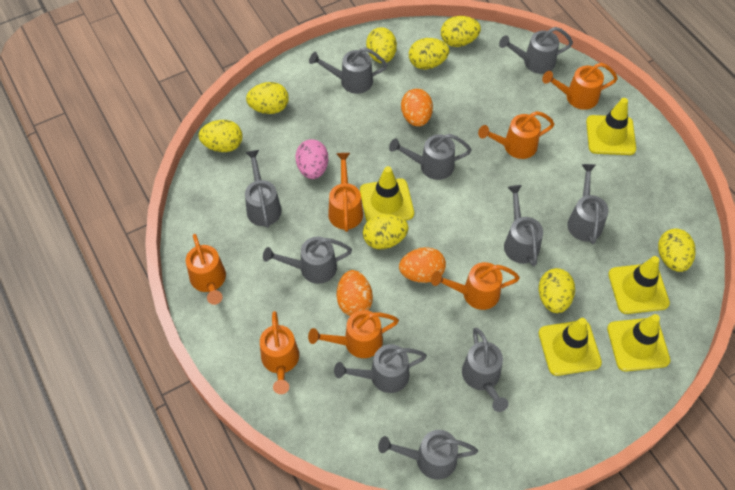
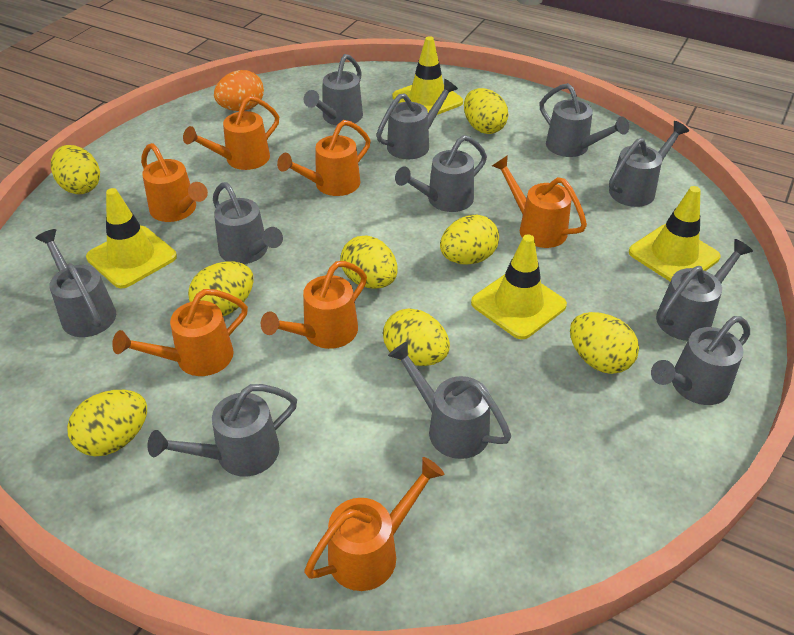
grey watering can: [245,150,282,228] [263,237,352,284] [309,47,388,94] [334,344,427,393] [378,430,478,480] [389,134,472,180] [462,328,508,412] [499,27,573,74] [504,185,543,266] [567,164,609,244] = 10 -> [36,229,116,337] [147,384,297,476] [213,182,283,264] [304,54,363,126] [376,79,458,159] [388,341,511,459] [395,135,487,212] [540,83,629,157] [609,121,689,207] [651,316,750,405] [656,239,753,341] = 11
orange egg: [337,270,373,316] [399,247,446,283] [401,89,433,127] = 3 -> [214,70,264,111] = 1
pink egg: [295,139,328,179] = 1 -> none = 0
yellow traffic cone: [360,166,414,221] [538,318,602,376] [586,98,636,155] [607,314,670,372] [608,256,670,314] = 5 -> [86,188,177,289] [393,36,463,115] [471,234,567,339] [629,186,720,281] = 4

